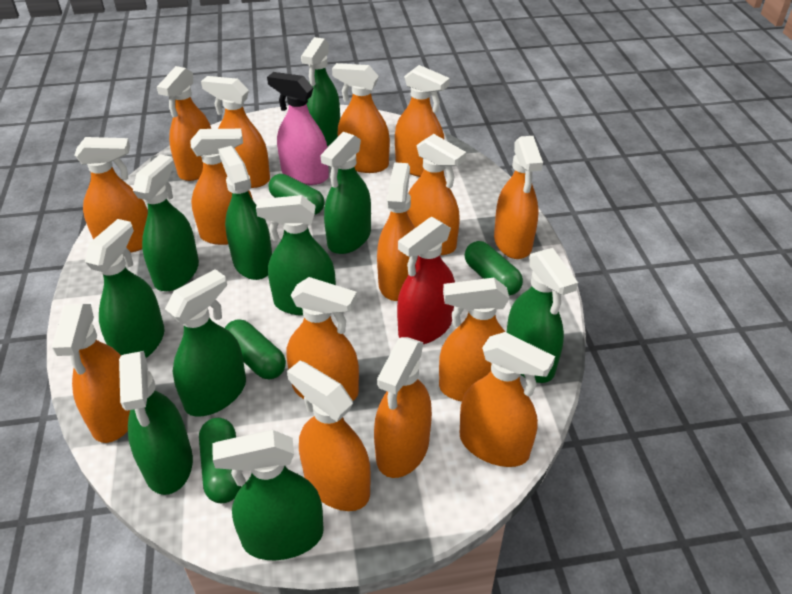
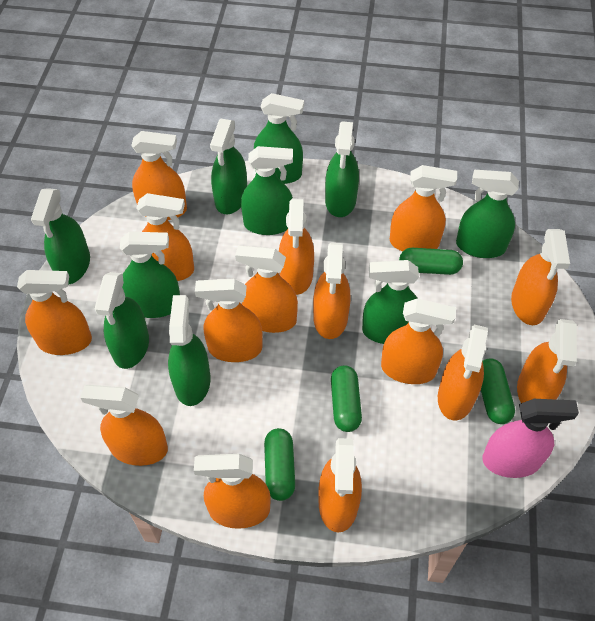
red spray bottle: [397,217,455,344] = 1 -> none = 0

